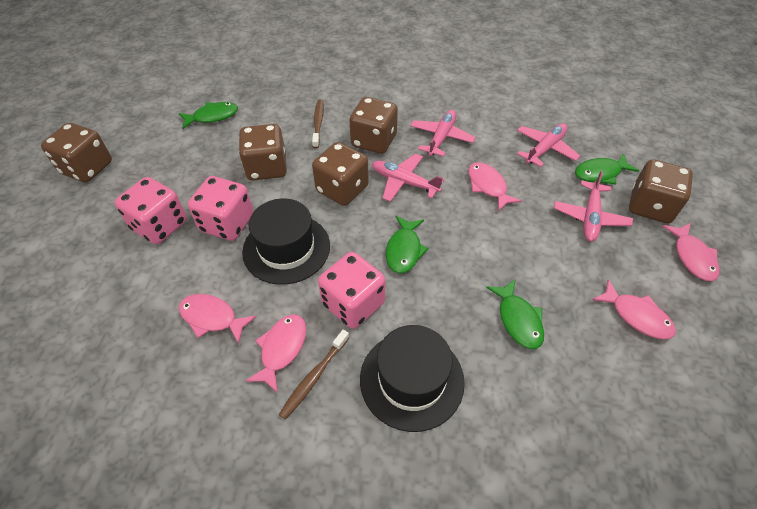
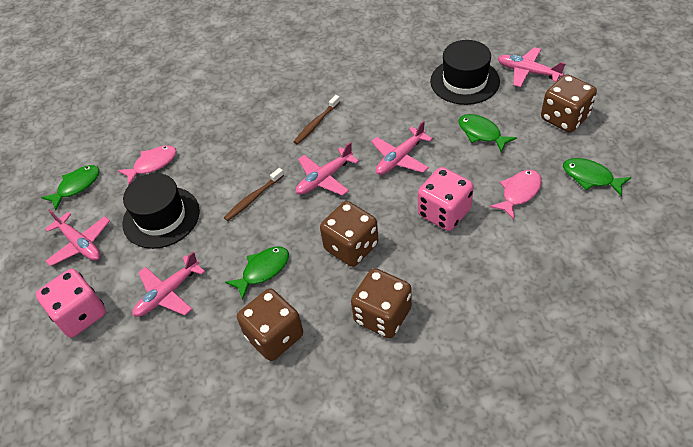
brown dice: [41,123,112,182] [239,124,287,181] [312,142,369,206] [349,97,398,154] [629,159,693,223] = 5 -> [237,288,303,361] [320,201,378,267] [351,268,412,338] [541,74,597,133] = 4
pink dice: [115,177,187,244] [188,176,253,241] [318,252,386,329] = 3 -> [35,269,106,338] [418,167,474,231] = 2
pink fish: [179,294,257,344] [245,314,306,393] [468,162,522,212] [592,279,676,339] [662,223,719,281] = 5 -> [118,145,176,185] [490,170,542,219] = 2
pink plane: [372,154,444,202] [410,110,476,156] [517,123,580,167] [554,171,633,242] = 4 -> [45,209,110,266] [133,252,205,317] [296,142,359,196] [371,120,433,175] [498,47,566,87] = 5

